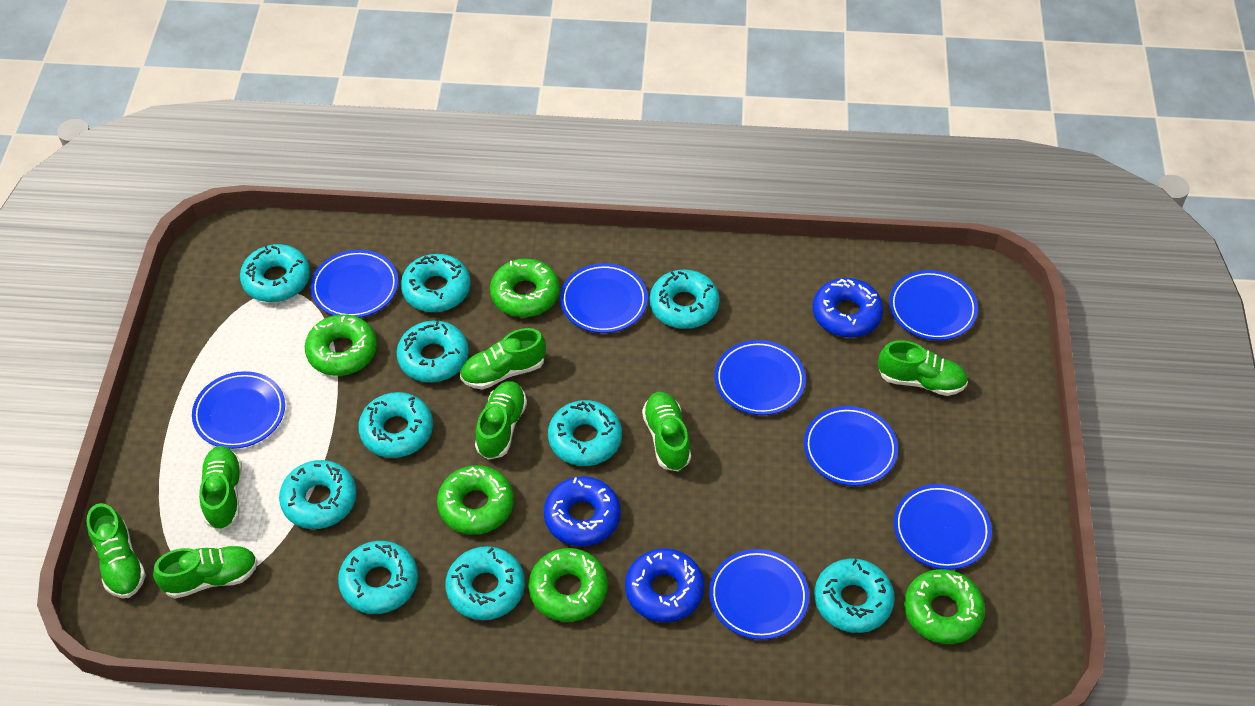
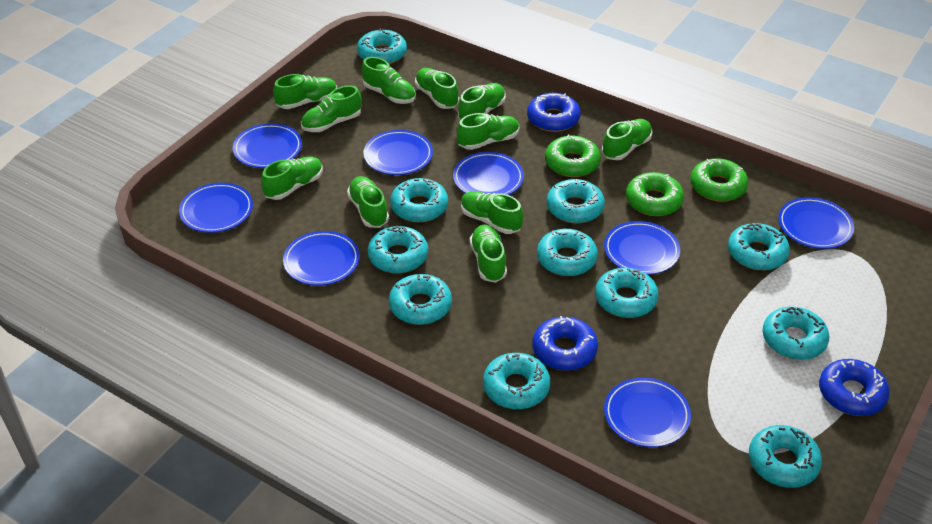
green donut: [305,314,377,376] [437,465,514,535] [490,258,560,317] [529,548,608,622] [904,569,985,644] = 5 -> [545,134,601,177] [626,172,684,216] [691,158,748,202] = 3
green shoe: [87,503,146,598] [153,546,258,599] [199,446,242,530] [460,328,546,389] [475,381,527,460] [642,392,691,471] [878,340,968,396] = 7 -> [261,156,323,200] [273,74,337,109] [301,86,362,132] [347,176,389,228] [362,57,415,104] [415,68,459,109] [457,113,519,150] [458,83,506,120] [461,191,523,234] [469,225,507,283] [602,119,652,160] = 11
turquoise donut: [240,244,310,302] [279,460,357,529] [338,541,418,614] [358,392,433,458] [397,321,469,382] [401,254,471,312] [445,546,525,620] [548,400,622,466] [650,269,720,329] [814,558,895,633] = 10 -> [357,28,407,64] [368,226,428,273] [389,274,452,325] [390,178,448,222] [483,353,550,409] [537,229,598,276] [547,179,605,223] [595,268,659,318] [728,223,790,270] [749,425,822,488] [763,306,829,360] = 11

